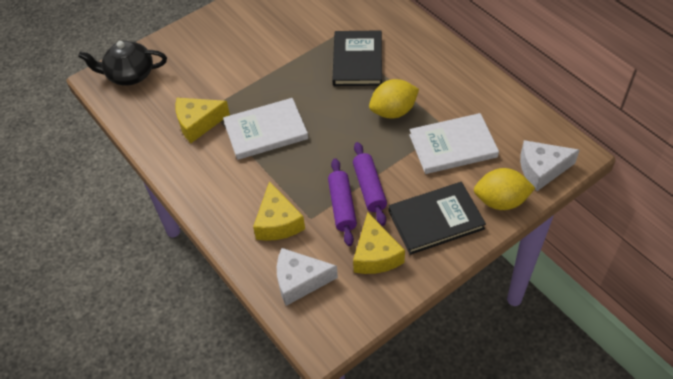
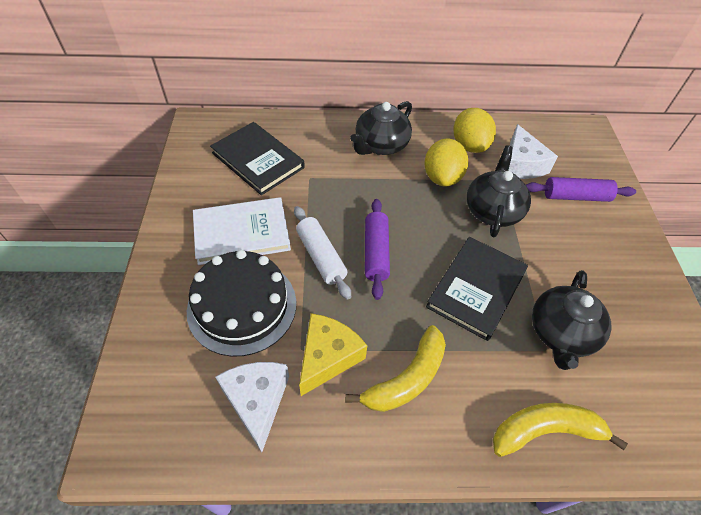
black cake: none = 0 -> [187,250,296,356] = 1
black teapot: [78,41,167,86] = 1 -> [350,101,412,155] [467,145,531,237] [532,270,611,370] = 3
white book: [223,98,308,160] [409,113,499,174] = 2 -> [193,197,291,265] = 1
white rolling pin: none = 0 -> [294,206,351,300] = 1
yellow banana: none = 0 -> [345,325,446,412] [493,403,628,457] = 2
yellow cheese: [175,98,230,143] [253,181,305,241] [353,212,405,274] = 3 -> [299,313,367,396] = 1

